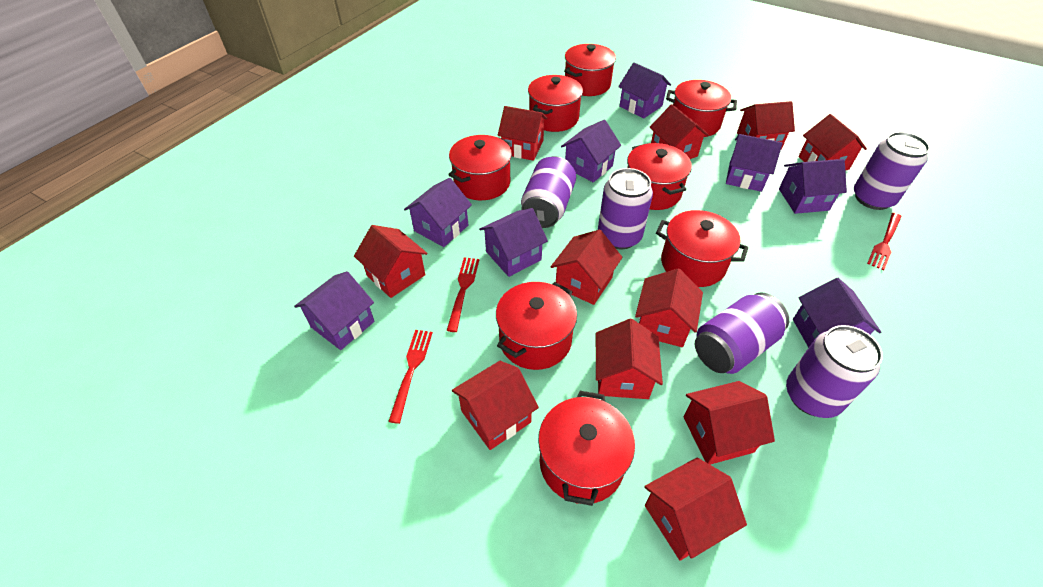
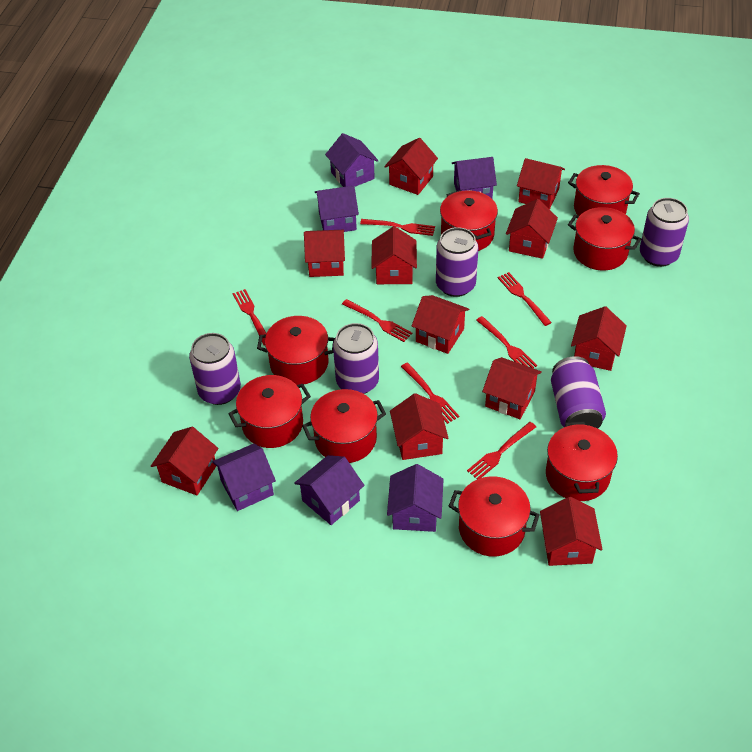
purple house: [294,271,374,350] [404,178,472,247] [479,208,548,277] [561,120,621,183] [618,62,671,119] [726,134,783,192] [779,159,847,214] [793,278,882,348] = 8 -> [212,443,276,511] [294,455,365,525] [315,186,359,232] [325,133,379,187] [387,464,444,532] [452,157,497,198] = 6
red fork: [388,330,433,424] [446,257,479,332] [867,213,902,270] = 3 -> [233,289,267,346] [342,299,412,342] [360,219,435,236] [401,362,459,424] [467,422,536,479] [476,316,537,368] [498,272,552,326] = 7

